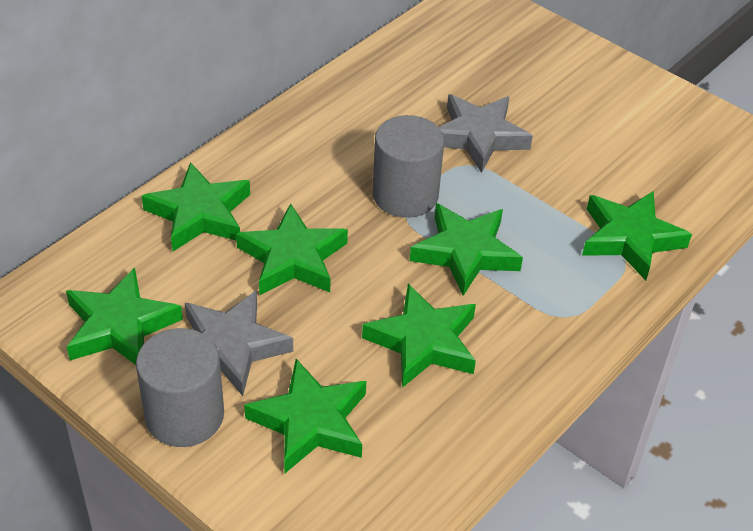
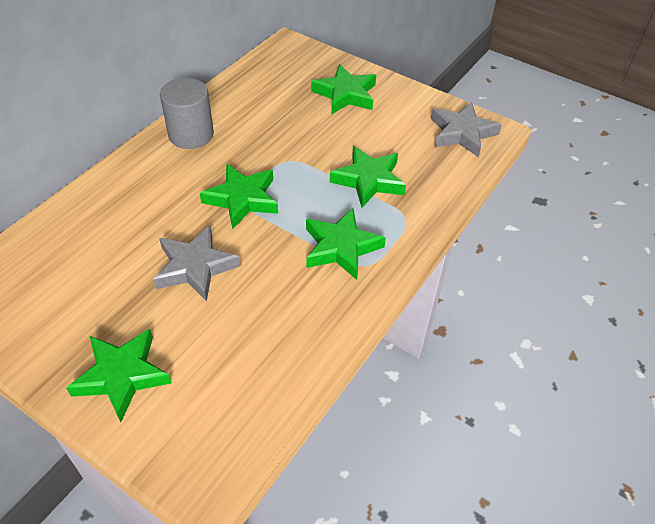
green star: [66,267,183,365] [142,162,250,251] [236,203,348,295] [244,359,366,473] [362,284,476,388] [410,203,523,296] [582,191,692,280] = 7 -> [66,328,172,422] [200,164,278,229] [306,208,386,280] [311,64,376,114] [330,146,406,207] = 5
grey cylinder: [136,328,224,447] [372,115,444,218] = 2 -> [160,78,214,149] = 1

